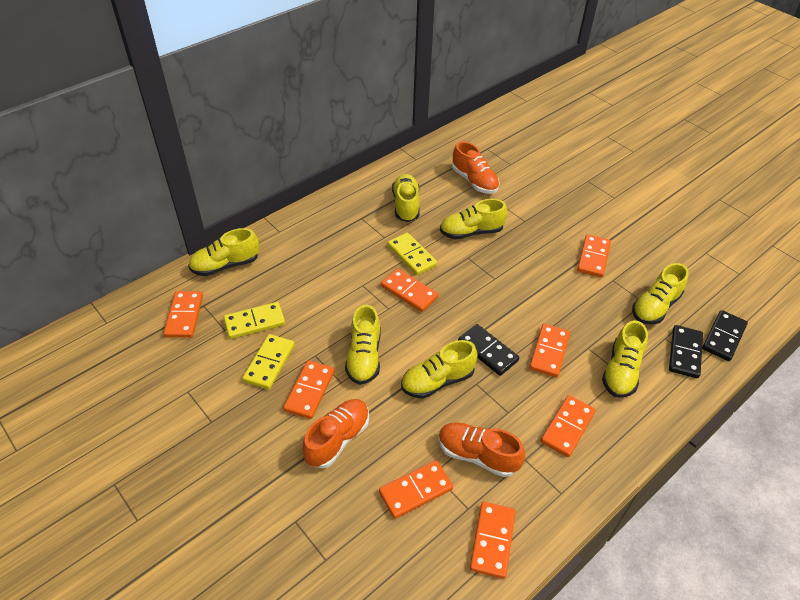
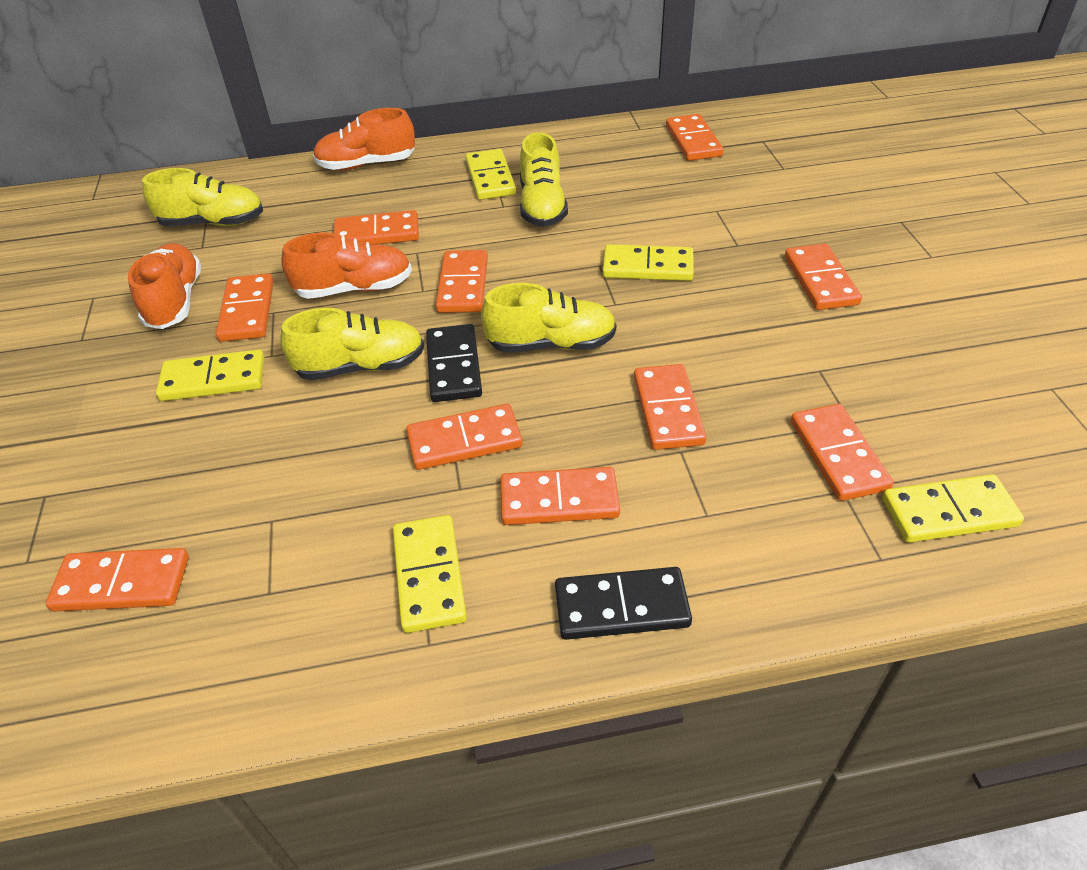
black domino: [458,324,519,376] [669,325,703,378] [702,310,748,361] = 3 -> [426,324,482,402] [555,567,692,640] = 2
orange domino: [164,291,203,338] [283,360,335,419] [379,460,453,519] [381,269,438,312] [470,502,516,579] [529,324,570,377] [541,395,596,457] [577,234,611,278] = 8 -> [46,548,189,611] [216,273,274,342] [334,210,419,245] [406,404,522,470] [436,250,488,313] [500,467,620,525] [634,364,706,450] [666,114,724,161] [785,244,862,310] [791,404,894,501] = 10
yellow domino: [223,302,285,339] [242,334,295,390] [388,232,437,275] = 3 -> [156,349,265,401] [393,515,467,633] [465,149,516,200] [602,244,694,281] [882,474,1024,543] = 5
yellow shoe: [188,228,259,276] [345,304,380,385] [392,174,420,222] [401,340,478,399] [440,199,508,239] [602,320,648,398] [632,263,689,324] = 7 -> [142,168,263,226] [280,308,424,380] [481,283,616,353] [520,132,568,227] = 4

